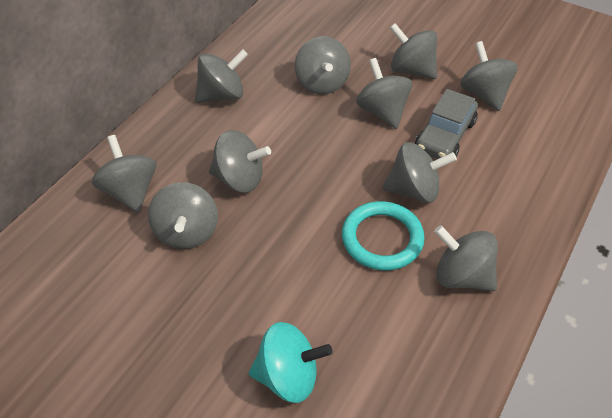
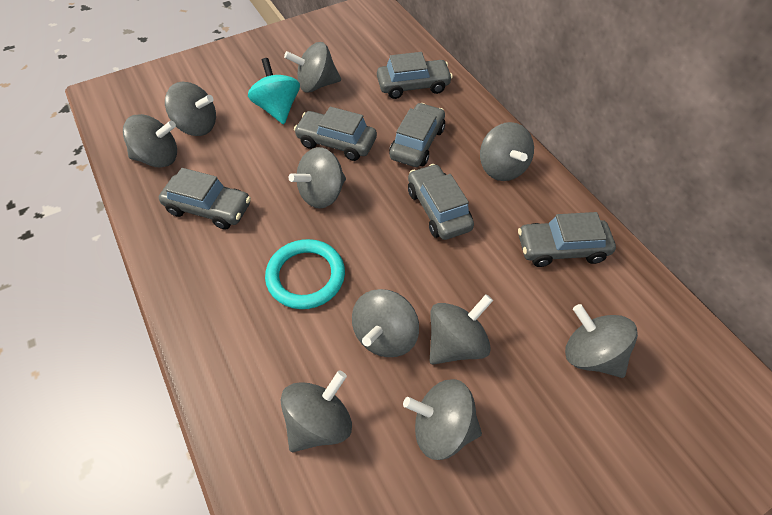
grey car: [415,89,478,159] = 1 -> [159,168,251,230] [294,107,377,161] [377,52,453,99] [389,103,445,167] [408,164,474,240] [518,212,616,267] = 6

